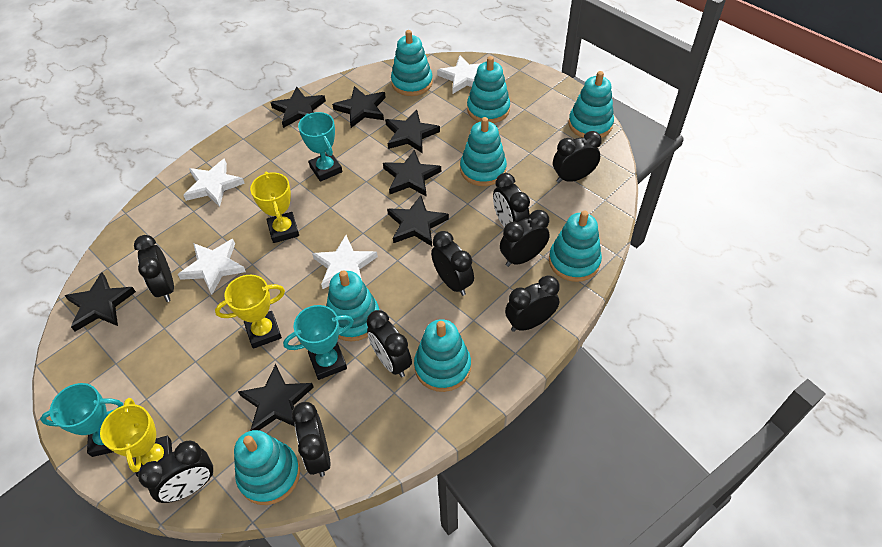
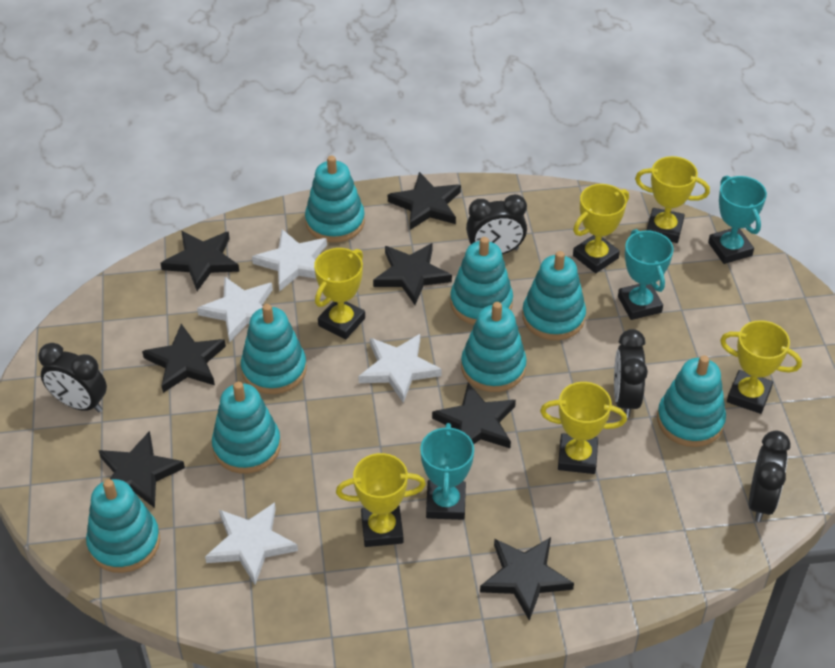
black clock: [134,235,174,302] [138,441,213,503] [292,402,331,477] [367,310,412,377] [431,231,474,296] [493,173,530,227] [500,210,550,267] [505,275,560,332] [553,131,602,183] = 9 -> [38,343,107,412] [466,194,527,254] [614,329,648,418] [749,430,791,522] = 4
yellow trophy: [100,398,172,477] [215,275,285,349] [250,172,299,243] = 3 -> [314,248,365,339] [336,453,426,547] [540,382,627,474] [573,184,629,273] [635,156,710,243] [720,320,802,414] = 6

